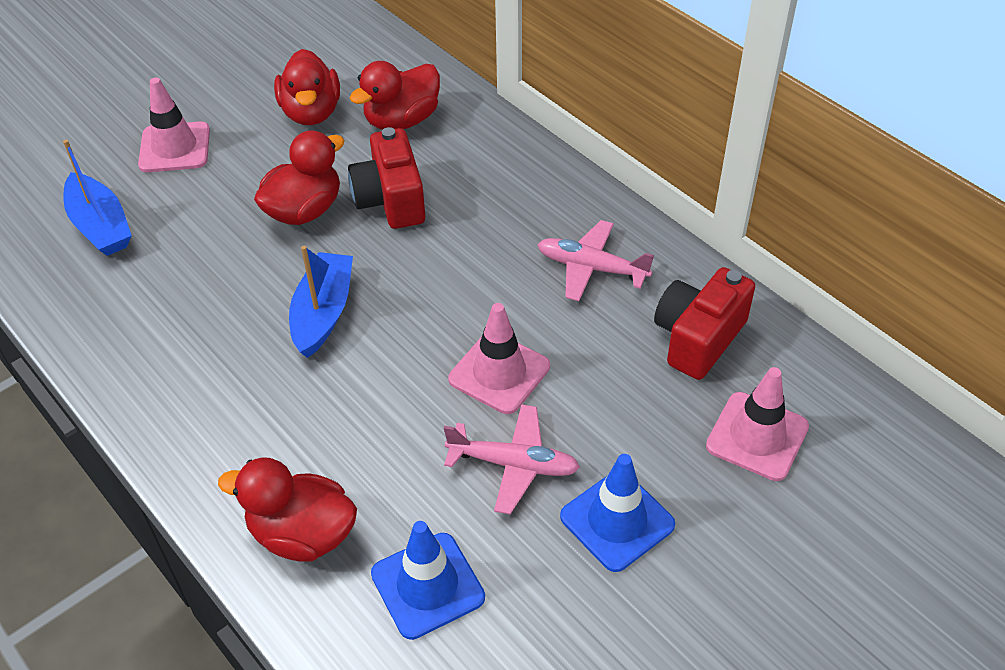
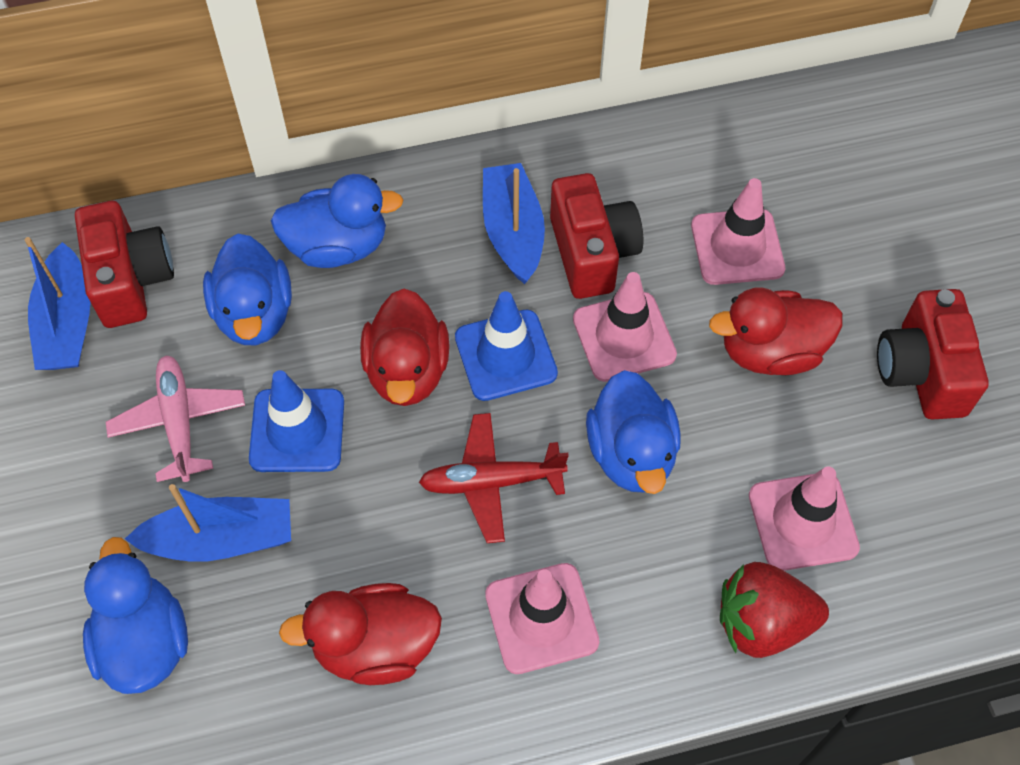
blue boat: [63,140,132,256] [289,246,353,358] = 2 -> [25,237,91,370] [125,484,291,562] [483,163,545,284] = 3
blue duck: none = 0 -> [83,537,188,694] [203,234,292,345] [271,174,403,268] [586,370,681,494] = 4
pink plane: [444,405,580,515] [537,220,654,301] = 2 -> [106,356,245,482] = 1
pink traffic cone: [138,77,210,172] [448,303,550,414] [706,367,809,481] = 3 -> [485,563,599,674] [573,272,677,382] [691,178,785,285] [749,467,860,571] = 4
red camera: [348,127,425,229] [654,267,755,380] = 2 -> [75,201,174,328] [550,173,643,299] [877,289,989,420] = 3
red duck: [218,457,357,562] [254,130,345,225] [274,49,340,125] [350,61,440,130] = 4 -> [279,583,442,685] [360,289,450,406] [709,287,843,375] = 3
red plane: none = 0 -> [419,413,569,543] = 1
red strawberry: none = 0 -> [720,562,829,658] = 1

